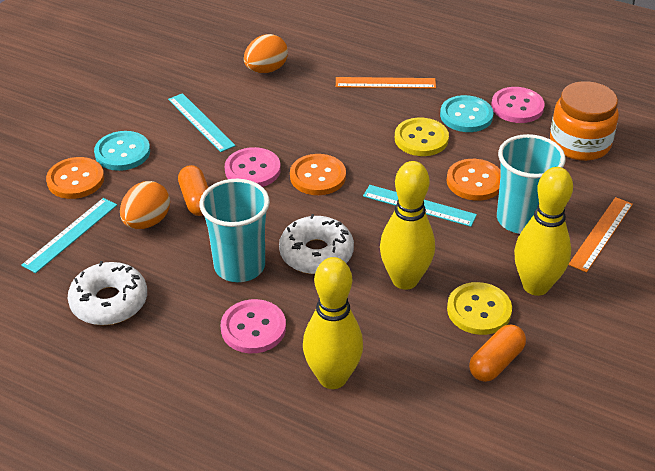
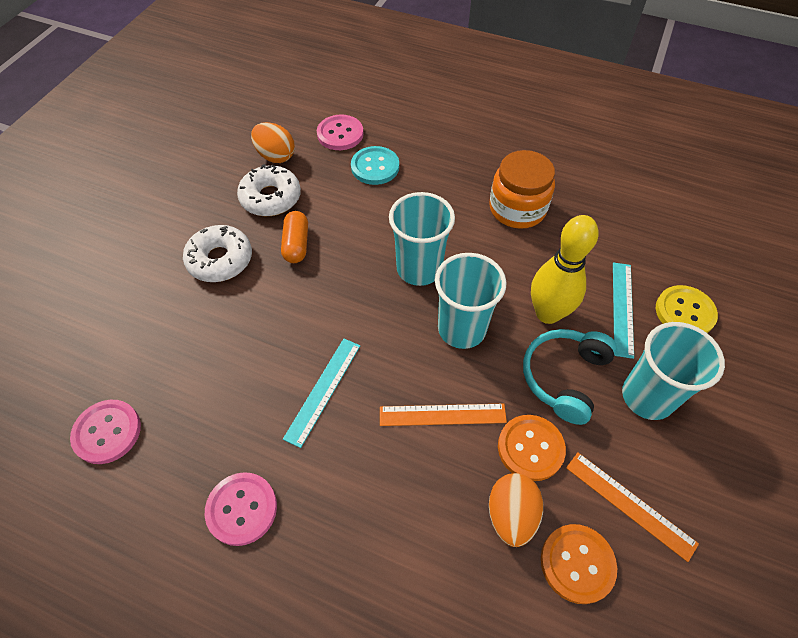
orange button: [46,157,104,199] [290,154,346,195] [447,159,501,201] = 3 -> [498,415,566,481] [541,524,617,604] = 2
orange capsule: [178,165,209,216] [469,324,526,382] = 2 -> [281,211,308,263] = 1
turquoise button: [94,131,150,171] [440,95,494,132] = 2 -> [351,146,399,185] = 1
turquoise cup: [200,179,270,282] [497,134,566,234] = 2 -> [389,192,455,286] [435,253,507,349] [622,322,725,420] = 3
turquoise headphones: none = 0 -> [523,329,617,425] = 1
turquoise ruler: [21,198,117,273] [168,93,236,152] [363,185,477,227] = 3 -> [283,339,360,448] [613,262,634,359] = 2
yellow bowling pin: [303,257,363,389] [380,161,435,290] [514,167,573,296] = 3 -> [531,215,599,324] = 1
yellow button: [395,118,449,156] [447,282,512,335] = 2 -> [656,285,718,333] = 1

